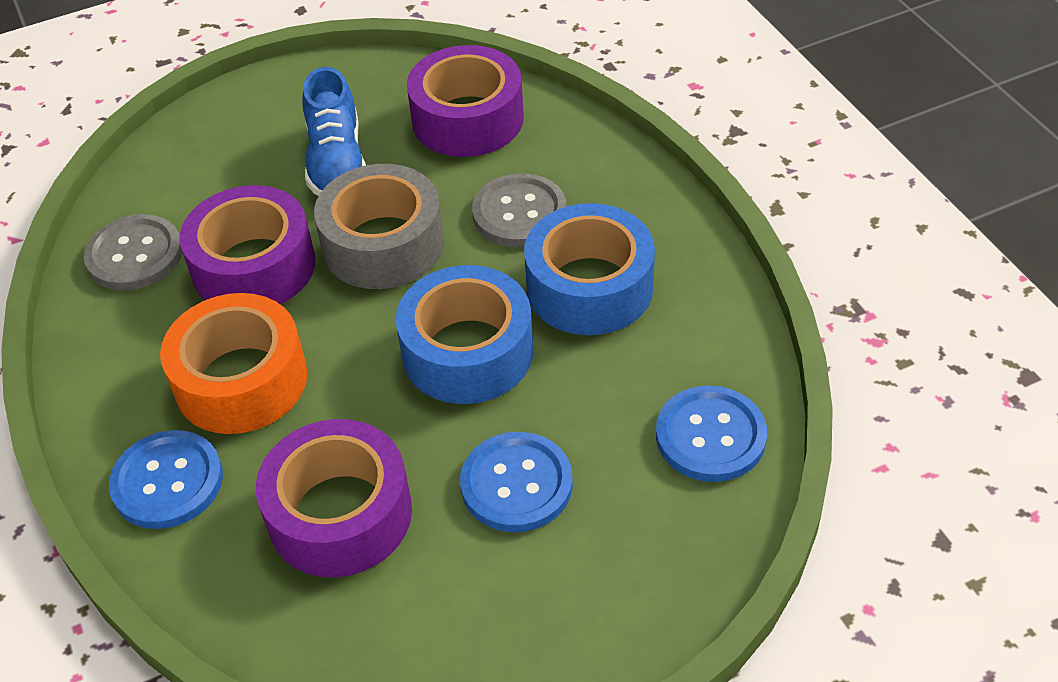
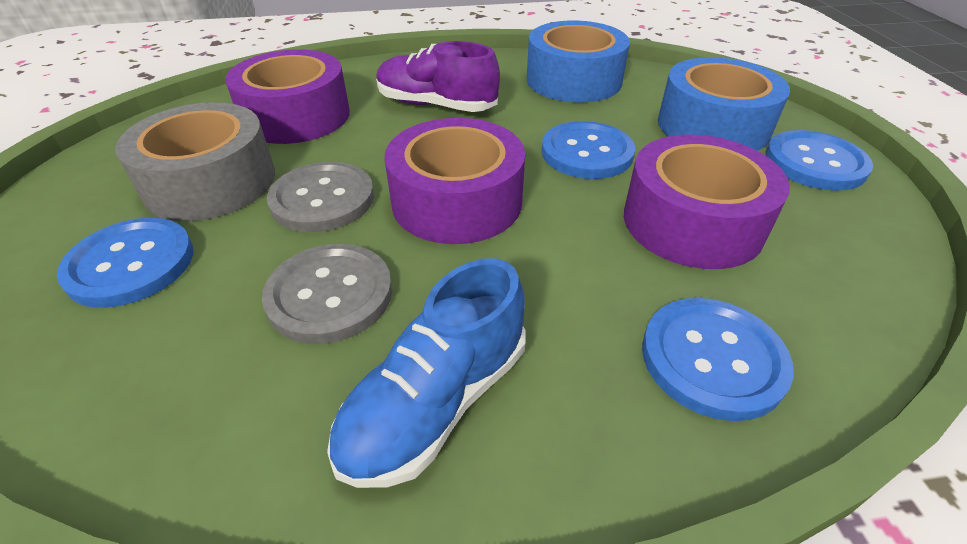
blue button: [109,430,223,529] [460,432,573,532] [656,386,767,482] = 3 -> [57,218,193,308] [541,121,635,179] [642,298,794,421] [766,130,873,191] = 4
orange tape: [160,293,307,434] = 1 -> none = 0
purple shoe: none = 0 -> [376,41,500,112] = 1

